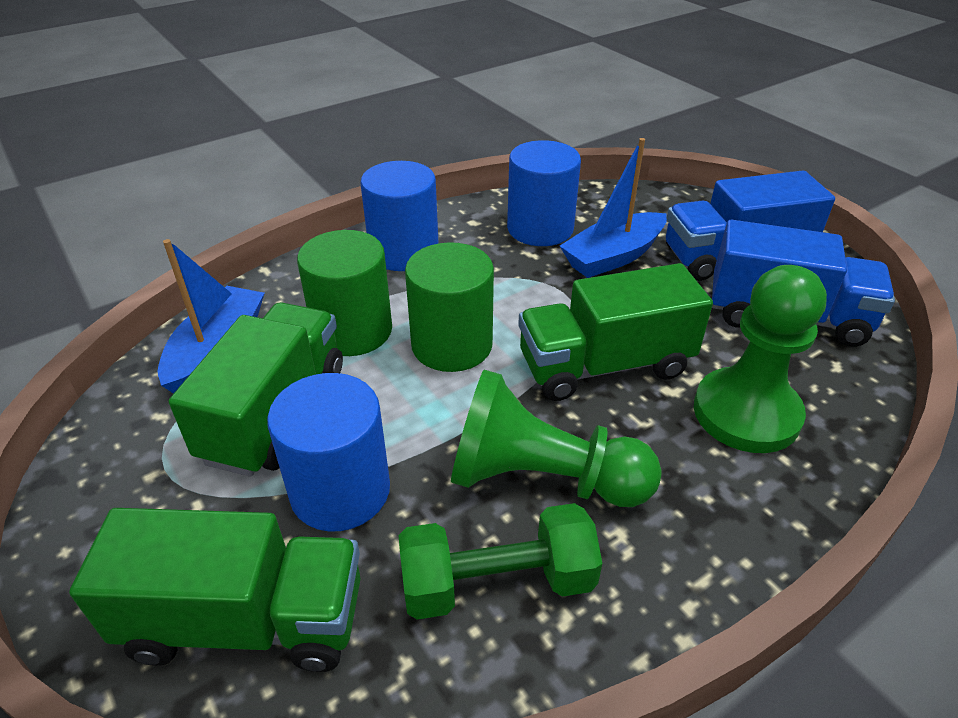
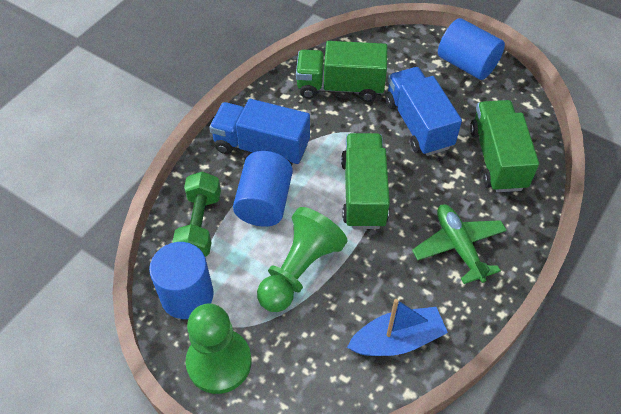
blue boat: [157,239,264,394] [560,138,667,278] = 2 -> [347,299,448,356] = 1
green cylinder: [297,230,392,356] [405,242,494,372] = 2 -> none = 0
green plane: none = 0 -> [412,204,507,284] = 1

